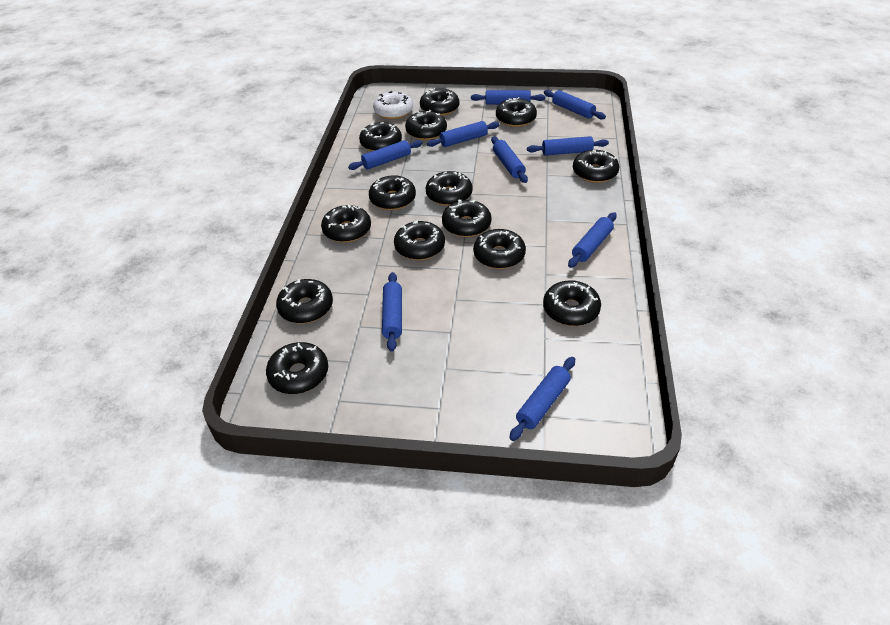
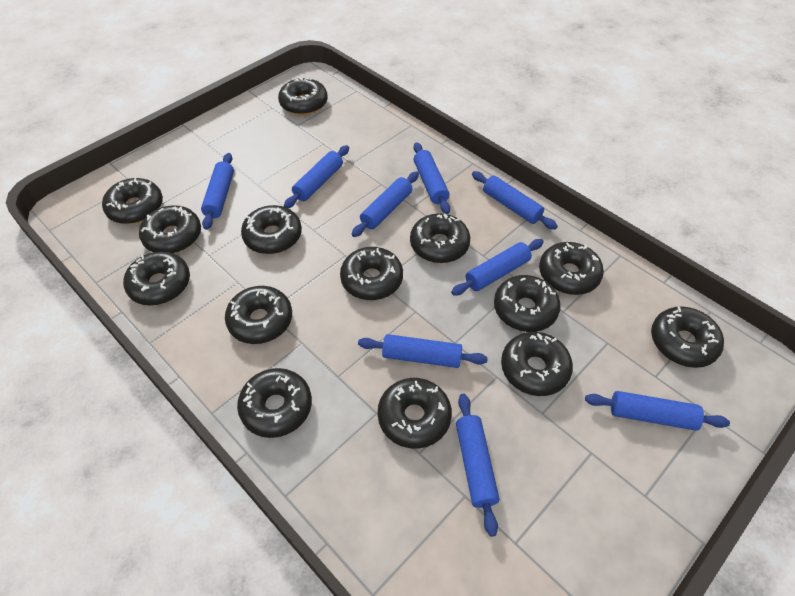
white donut: [373,91,413,119] = 1 -> none = 0

